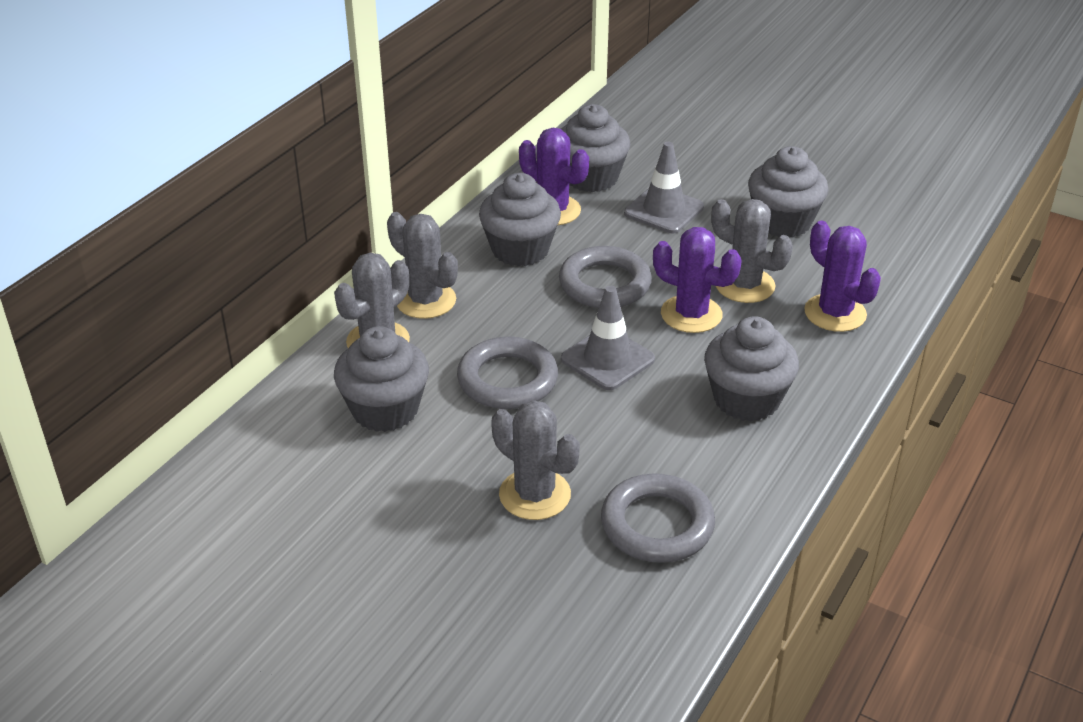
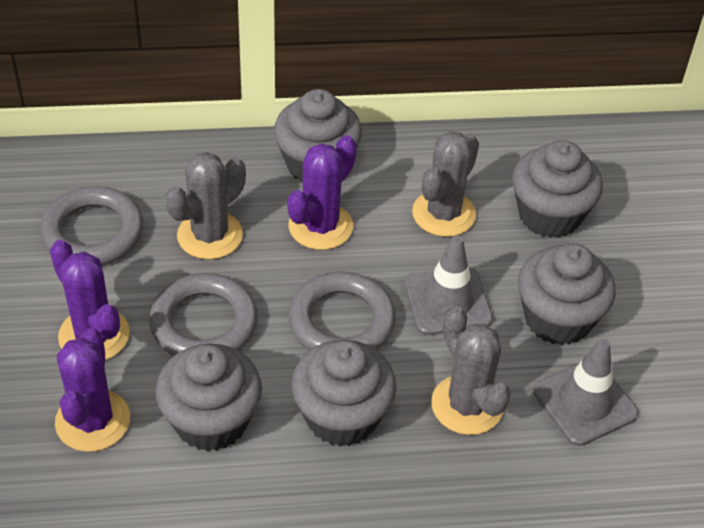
grey cactus: [334,253,410,348] [387,212,458,319] [491,400,580,520] [711,199,793,303] = 4 -> [165,152,246,259] [412,131,479,237] [431,306,511,435] = 3

